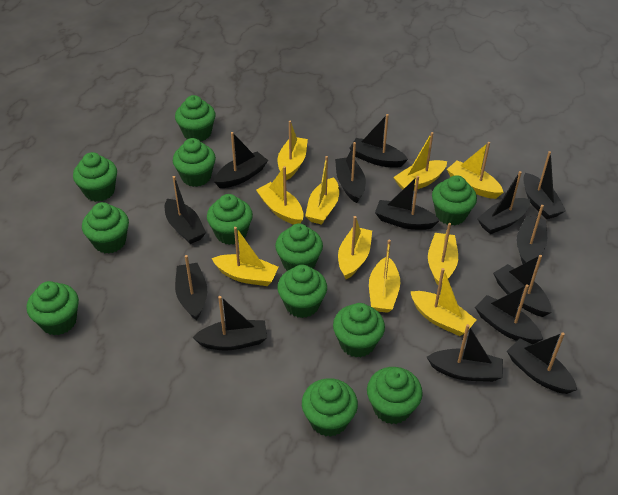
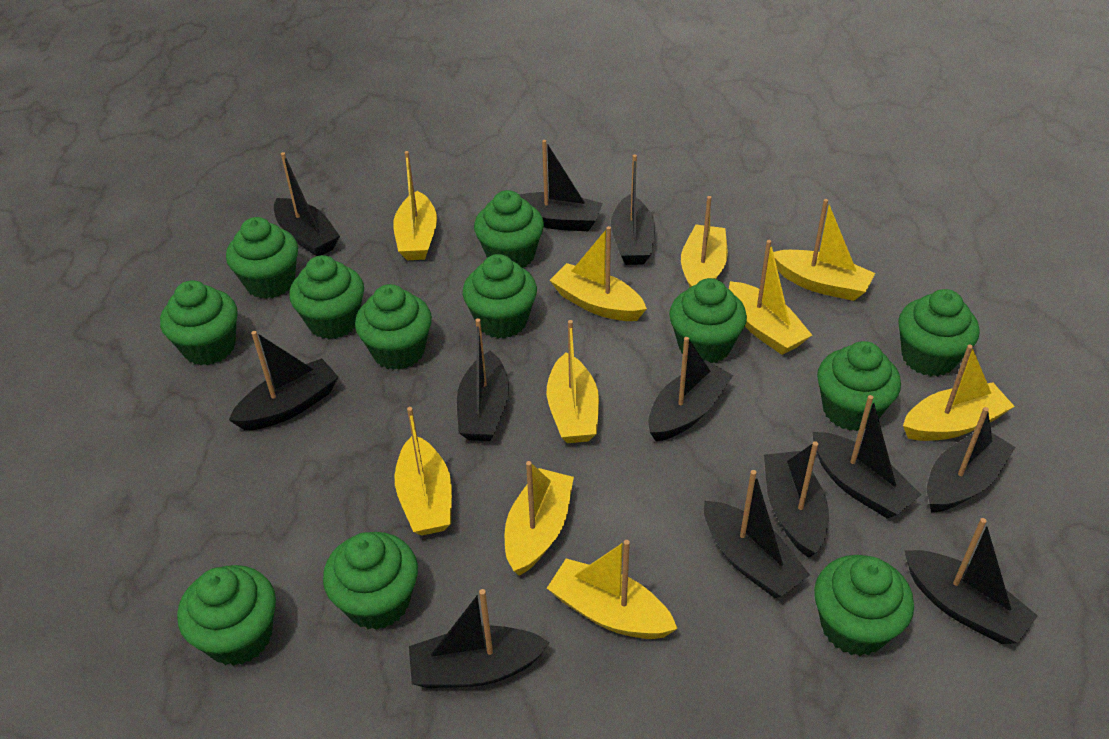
black boat: [165,176,206,244] [175,255,207,320] [192,296,267,350] [214,132,268,188] [335,142,366,203] [349,114,408,168] [375,176,440,230] [427,324,503,382] [475,284,543,344] [477,171,530,234] [493,255,551,317] [507,332,577,394] [517,205,547,264] [523,151,566,219] = 14 -> [229,331,338,430] [274,152,340,256] [409,589,550,688] [457,318,509,441] [519,140,603,231] [611,154,655,265] [648,337,733,441] [704,470,810,598] [764,441,829,558] [812,395,921,518] [905,518,1038,644] [927,407,1015,513] = 12

